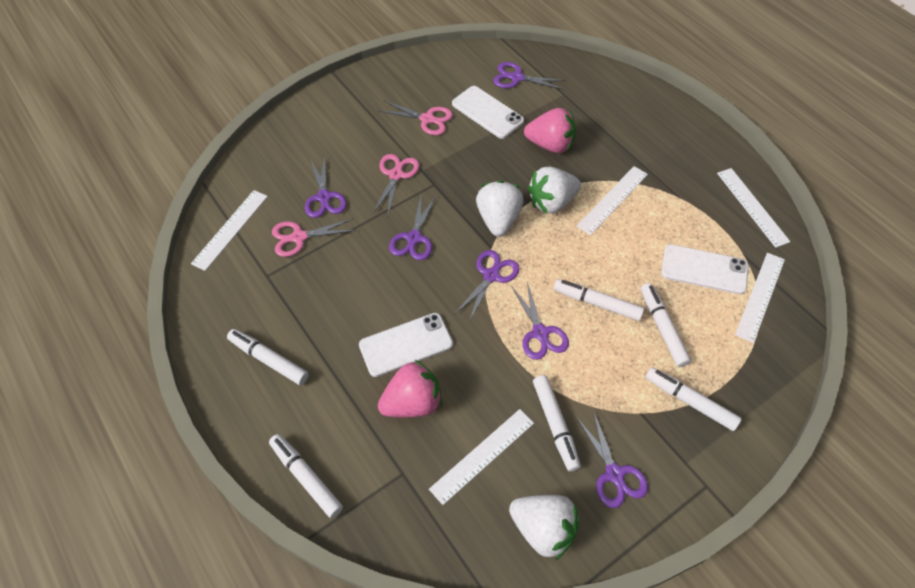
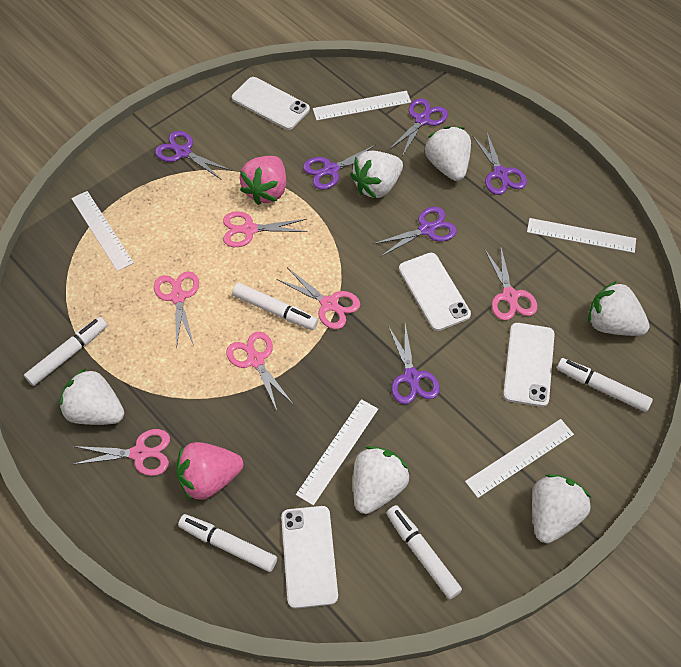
pink scissors: [272,219,356,257] [373,154,419,216] [379,101,453,135] = 3 -> [72,429,170,476] [154,271,199,349] [223,211,307,247] [226,332,294,413] [277,268,360,329] [485,248,537,320] = 6
white marker: [227,329,309,385] [269,434,343,518] [533,375,581,471] [553,279,644,321] [641,283,691,367] [645,367,742,431] = 6 -> [24,317,107,386] [178,514,277,572] [232,283,318,330] [386,505,462,600] [557,358,653,412] = 5
white phone: [359,313,453,377] [452,86,524,139] [661,244,749,294] = 3 -> [232,77,310,130] [281,506,338,608] [399,253,471,331] [503,323,555,407] = 4
white strawberry: [476,180,524,237] [509,495,579,560] [528,167,581,214] = 3 -> [59,368,124,425] [350,151,403,198] [353,446,409,514] [425,126,471,181] [532,474,592,543] [588,281,650,336] = 6

